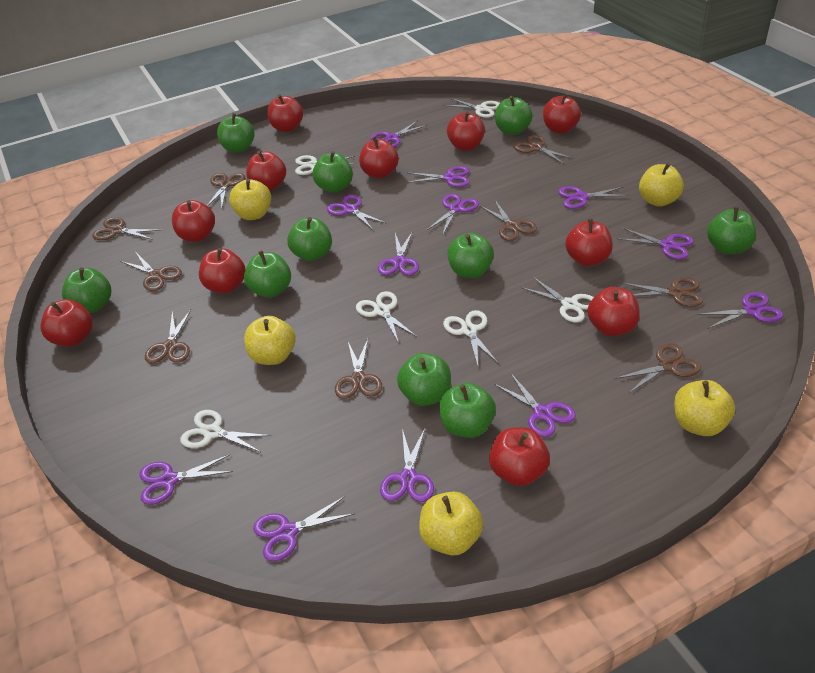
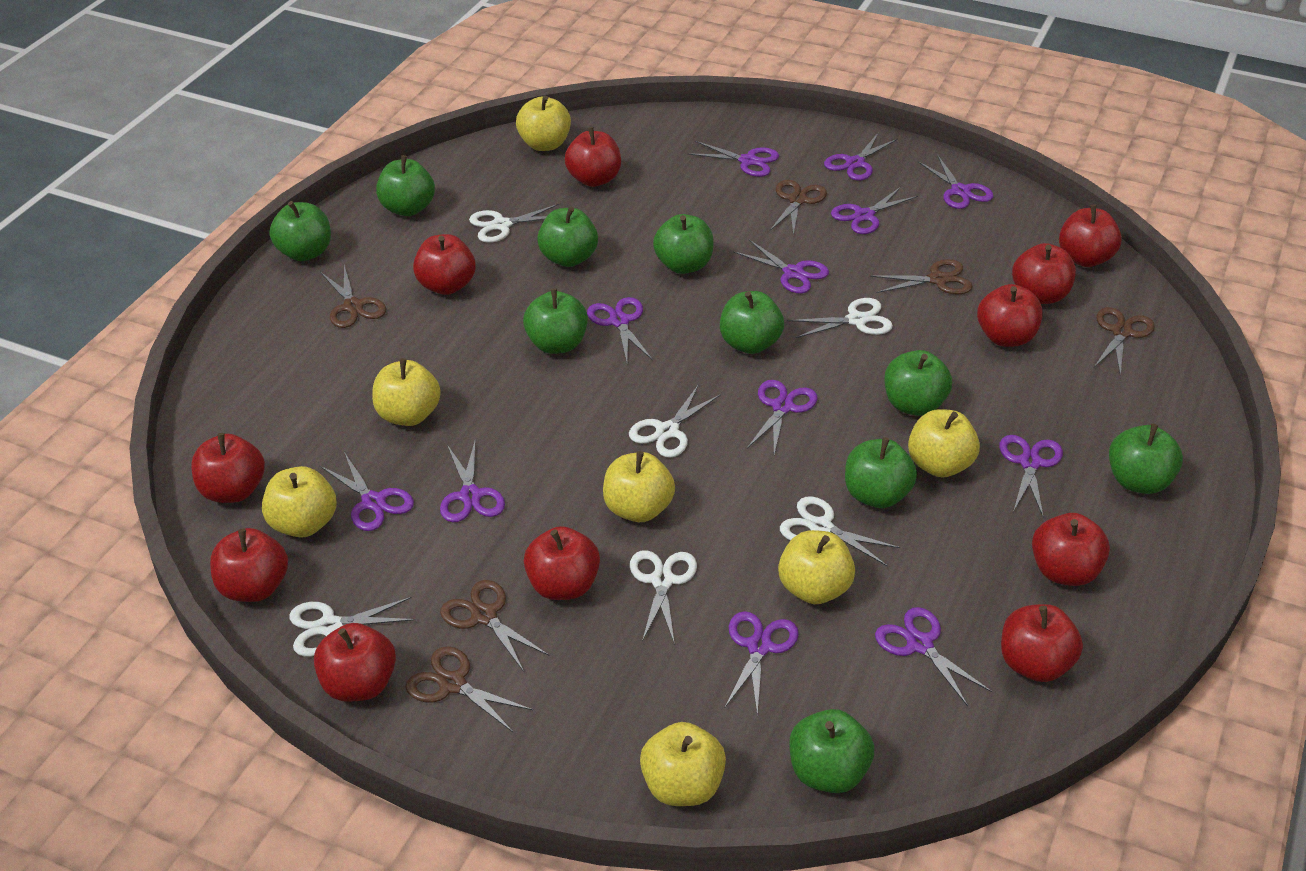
brown scissors: [92,217,159,240] [121,253,182,291] [145,310,191,363] [207,173,245,207] [335,339,382,399] [480,200,537,241] [514,135,575,165] [614,343,701,394] [621,277,703,307] = 9 -> [320,265,386,328] [406,646,533,732] [440,580,550,672] [770,180,827,236] [870,259,973,294] [1094,307,1155,376] = 6
yellow apple: [229,179,271,220] [244,316,295,365] [419,492,483,555] [639,163,684,207] [674,380,735,436] = 5 -> [262,466,337,538] [372,358,441,426] [516,96,571,151] [603,451,675,522] [640,722,726,806] [778,530,855,604] [908,409,980,478] = 7

